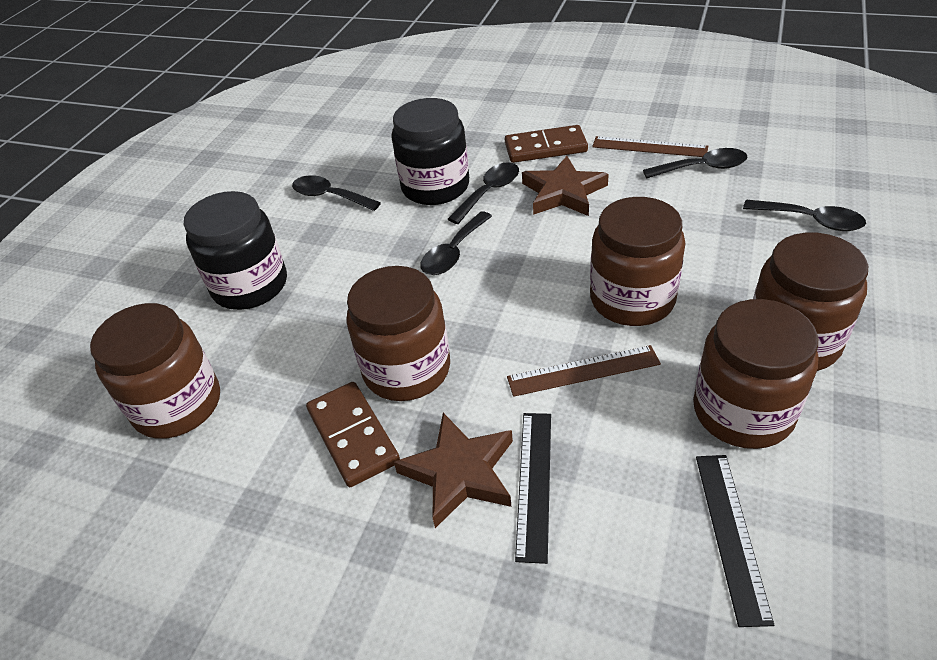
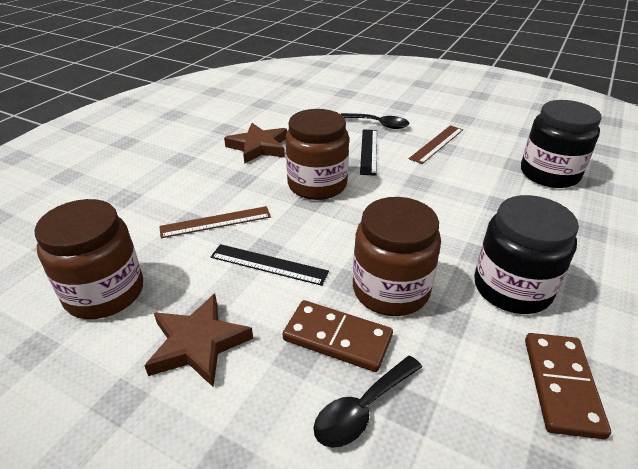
black spoon: [292,175,381,211] [420,211,492,275] [448,162,519,224] [643,148,747,178] [743,200,866,231] = 5 -> [314,356,422,448] [341,113,409,129] = 2
brown jar: [90,303,220,439] [346,266,450,401] [590,197,685,326] [693,299,818,449] [753,233,868,371] = 5 -> [34,199,143,319] [285,109,349,200] [353,197,441,316] = 3

